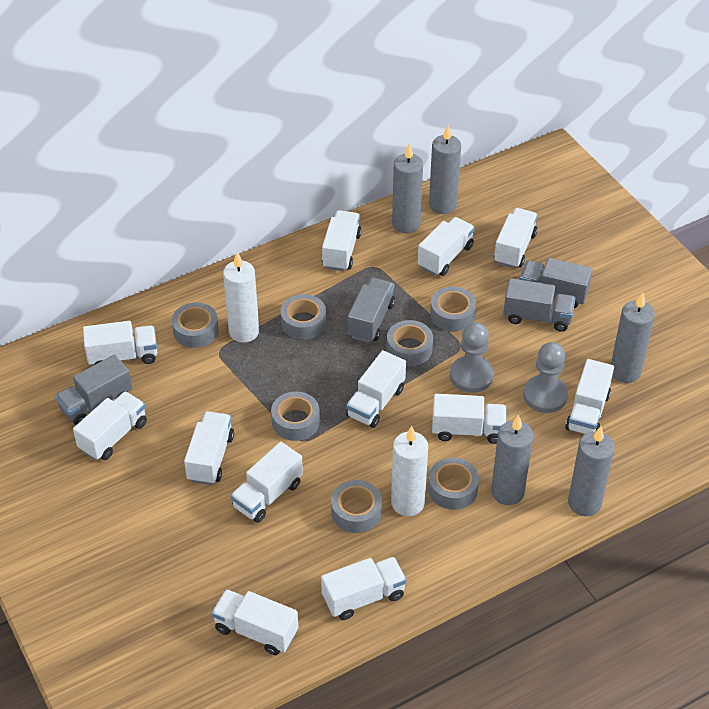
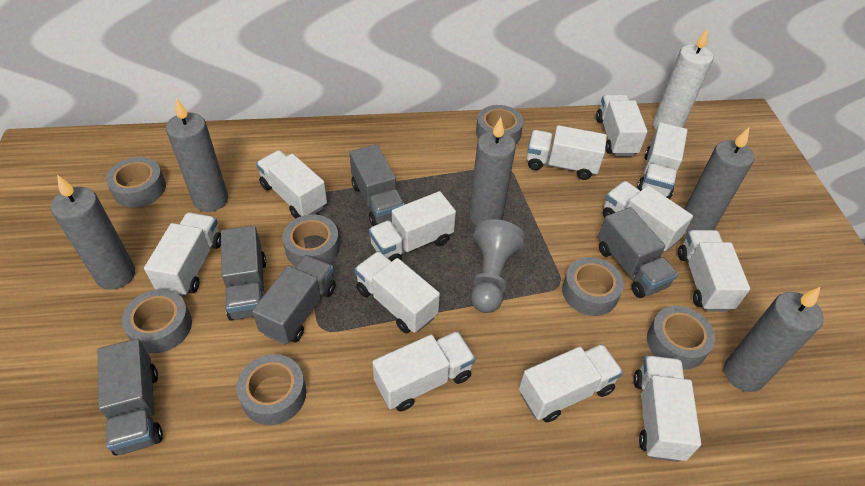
grey pawn: [450,322,494,393] [523,342,568,413] = 2 -> [471,219,525,313] = 1
grey truck: [55,355,132,425] [348,278,395,343] [503,278,576,332] [520,258,593,308] = 4 -> [98,339,163,456] [221,225,266,321] [252,255,335,345] [349,144,405,226] [598,207,678,298] = 5
white candle: [223,252,259,343] [391,426,428,516] = 2 -> [653,28,713,129] = 1

